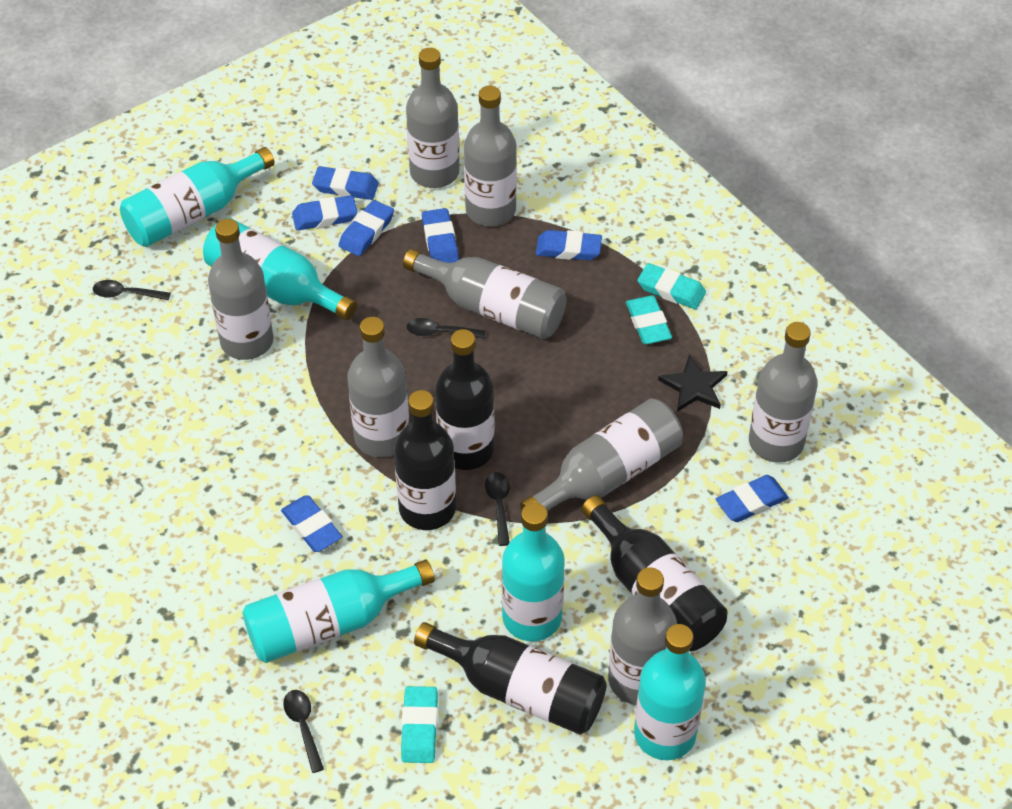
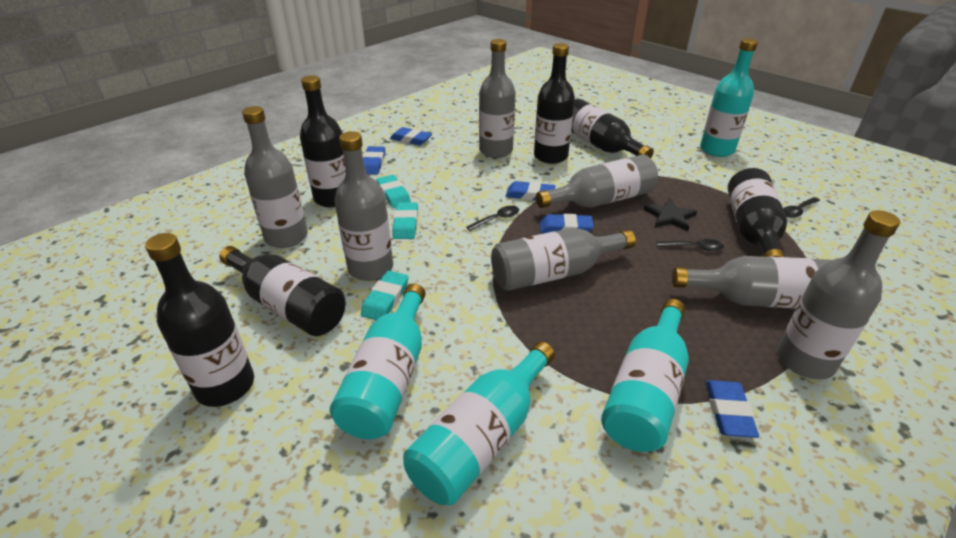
black bottle: [394,390,456,530] [414,622,607,735] [435,329,494,470] [581,495,728,651] = 4 -> [145,233,254,407] [219,246,345,336] [300,75,346,207] [534,43,575,164] [571,99,654,158] [728,168,787,257] = 6
black spoon: [93,280,171,301] [283,690,324,773] [407,318,486,339] [485,472,510,546] = 4 -> [466,206,519,231] [656,239,724,251] [783,197,820,218] = 3
blue eraser: [281,495,343,552] [292,195,357,231] [312,166,379,200] [339,200,394,256] [422,208,459,263] [536,230,602,260] [716,475,789,522] = 7 -> [363,146,385,175] [390,127,432,146] [506,181,555,200] [540,214,594,233] [706,380,759,438] = 5
grey bottle: [208,219,274,360] [347,317,409,457] [403,249,566,339] [406,48,460,188] [464,85,517,226] [520,399,683,511] [608,567,677,705] [749,322,818,463] = 8 -> [242,106,308,248] [335,131,393,281] [479,39,515,158] [491,228,636,291] [536,155,658,208] [672,256,831,309] [777,210,900,379] = 7
turquoise bottle: [120,147,275,247] [203,218,357,320] [243,560,435,663] [502,503,565,641] [634,624,706,760] = 5 -> [330,283,426,439] [403,341,555,505] [601,299,689,452] [700,38,758,157] = 4

